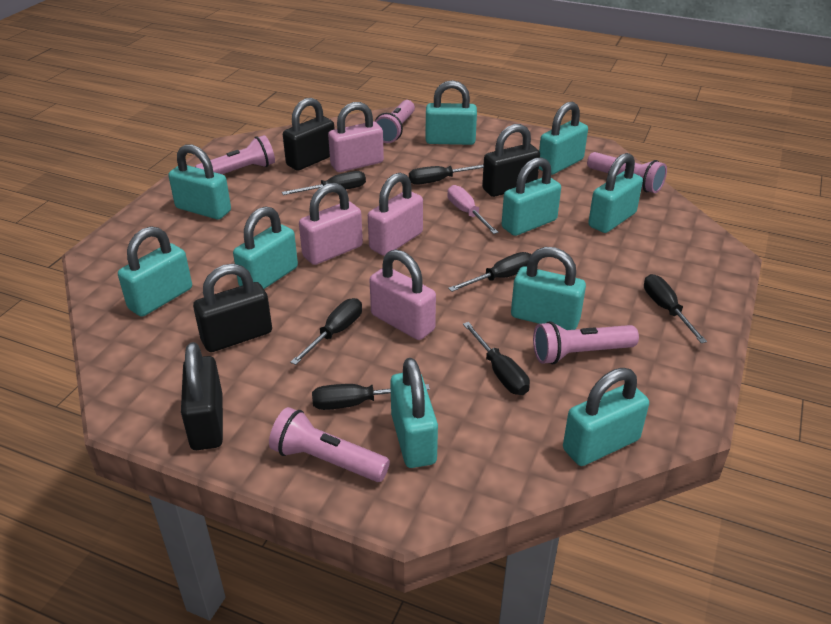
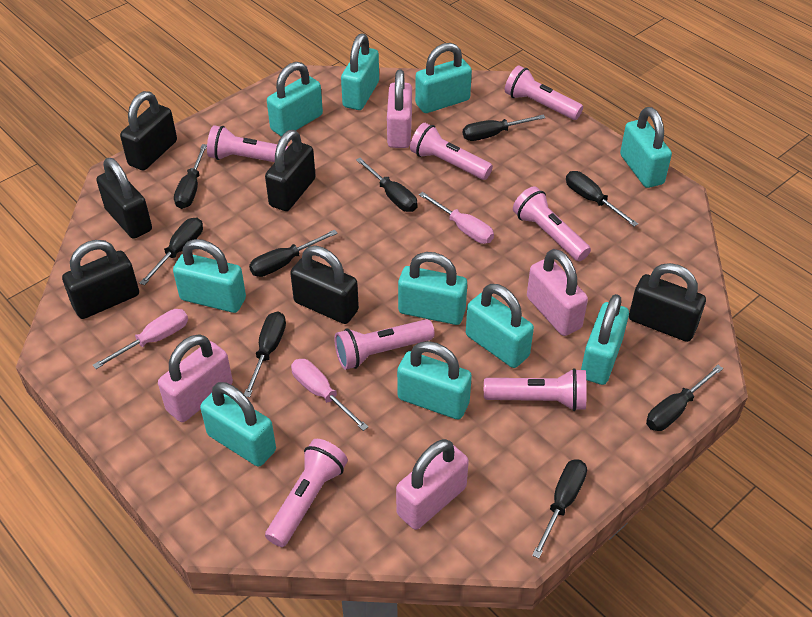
black padlock: [181,342,223,450] [193,264,272,352] [283,98,335,171] [482,124,540,197] = 4 -> [62,240,139,319] [96,158,152,239] [120,91,177,171] [265,130,316,211] [290,246,359,324] [629,263,706,342] = 6
black screwdriver: [282,171,366,195] [290,298,362,365] [312,384,430,410] [409,165,483,185] [448,252,531,292] [463,322,530,395] [644,274,707,343] = 7 -> [140,217,203,285] [174,144,207,209] [244,312,286,397] [249,230,338,277] [356,157,418,212] [463,115,545,141] [532,459,587,558] [566,171,638,227] [646,365,723,431] = 9
pink flashlight: [195,135,275,174] [269,407,390,482] [375,100,415,143] [533,321,639,364] [587,152,667,193] = 5 -> [207,125,289,162] [265,439,348,547] [334,319,435,370] [410,123,493,180] [484,368,586,411] [505,66,583,120] [513,186,591,261] = 7
pink screwdriver: [447,185,499,234] = 1 -> [93,309,188,369] [291,359,368,431] [419,192,494,244] = 3

